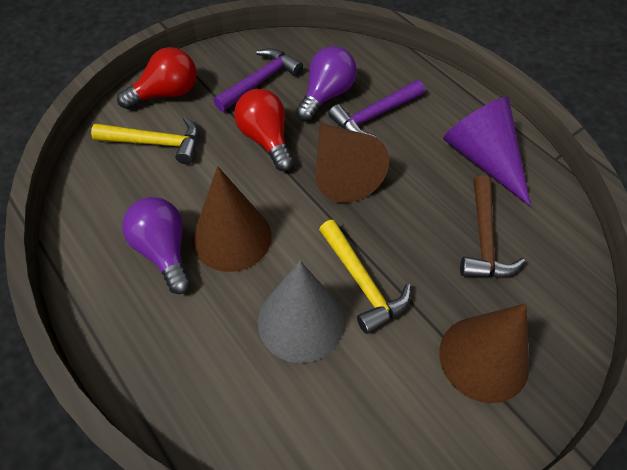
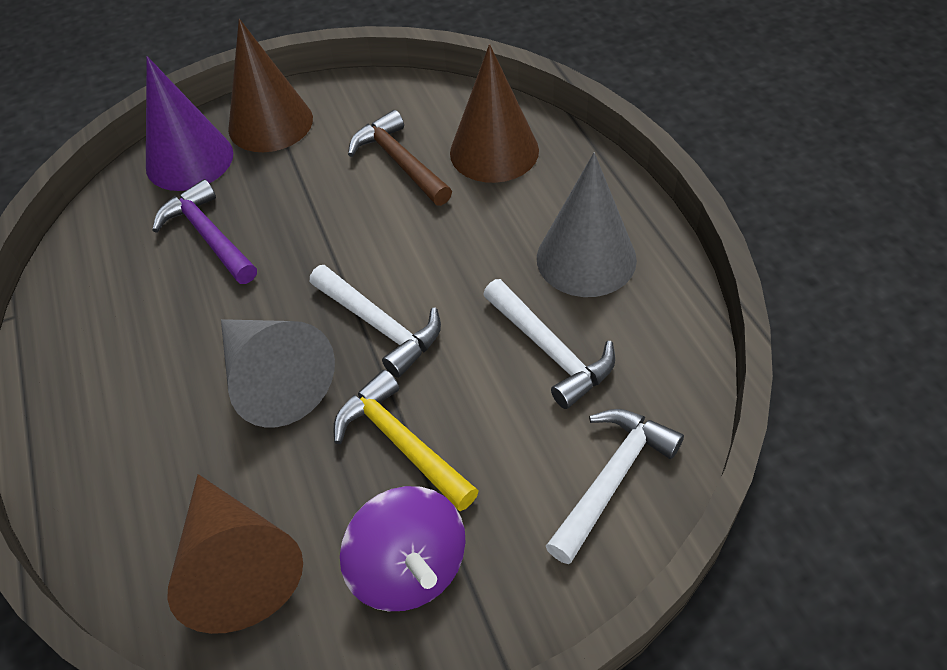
grey cone: [258,261,344,363] = 1 -> [221,319,335,428] [537,153,637,297] = 2
purple hammer: [213,48,303,112] [328,80,425,137] = 2 -> [152,179,257,284] = 1
purple light bulb: [122,197,191,294] [296,46,357,121] = 2 -> none = 0
purple spinning top: none = 0 -> [340,486,466,611] = 1
red light bulb: [117,47,197,109] [234,89,294,171] = 2 -> none = 0
white hammer: none = 0 -> [310,265,441,378] [483,279,615,409] [546,409,684,564] = 3
yellow hammer: [91,117,199,164] [319,220,411,334] = 2 -> [333,370,479,511] = 1

